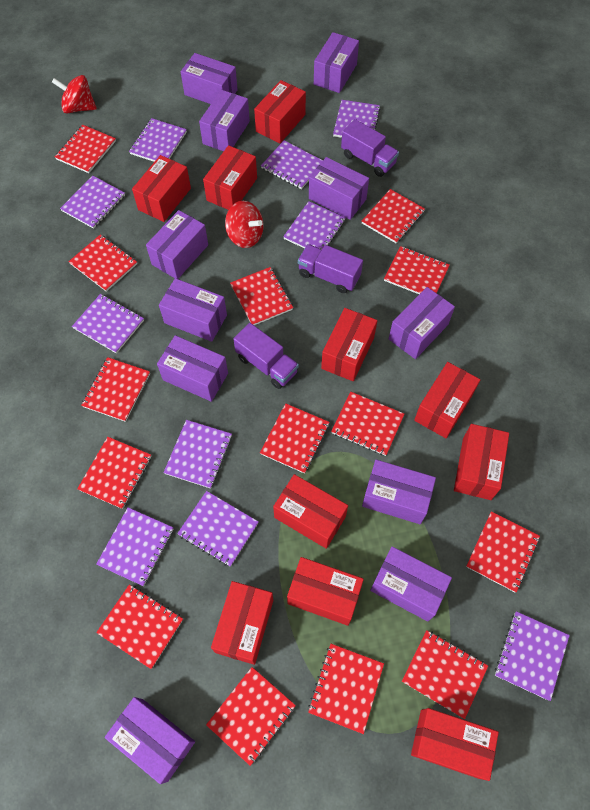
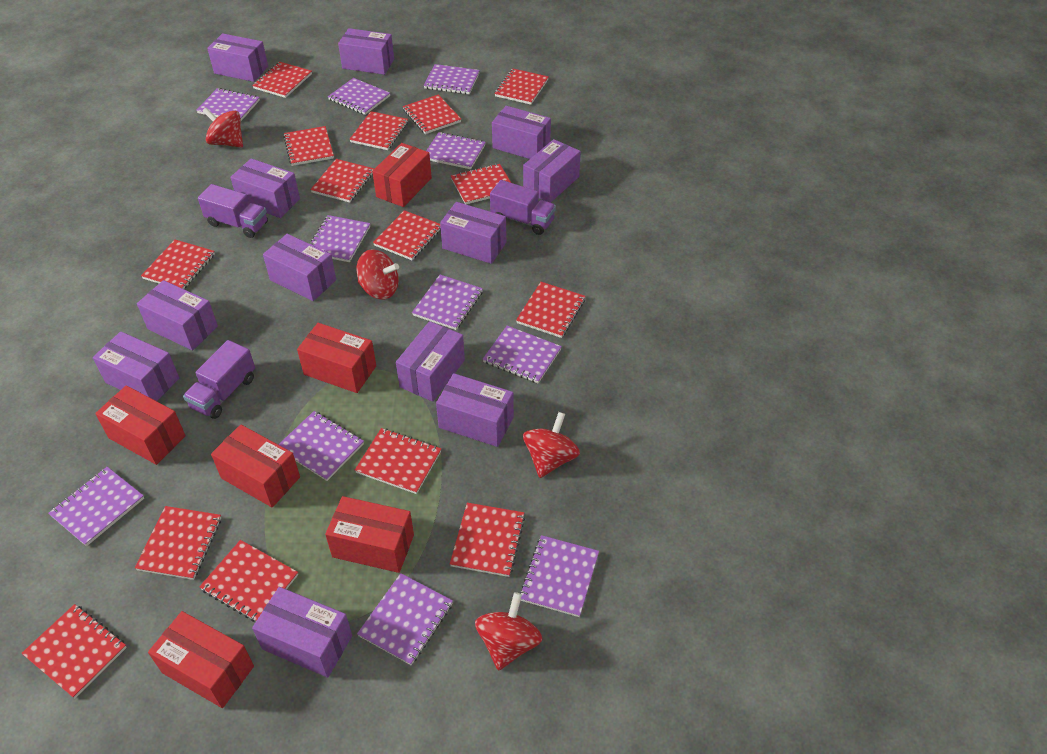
purple box: [105,697,195,784] [146,210,208,279] [157,335,228,402] [159,278,227,342] [181,53,238,104] [199,90,250,151] [309,157,369,220] [314,32,359,93] [362,460,436,524] [370,546,452,621] [389,287,455,359] = 11 -> [93,331,179,401] [137,280,218,350] [207,33,268,82] [230,158,300,218] [252,587,352,678] [263,234,336,301] [338,28,394,75] [396,321,465,402] [436,373,514,447] [440,202,506,264] [492,106,551,159] [523,139,581,203] = 12
purple notebook: [60,175,125,229] [72,294,144,354] [96,507,174,586] [129,118,187,162] [163,420,232,489] [177,491,259,567] [261,141,323,189] [283,201,346,250] [333,100,381,138] [495,611,570,701] = 10 -> [48,467,144,546] [196,88,260,122] [278,411,364,481] [309,215,370,262] [328,78,390,115] [357,573,453,665] [412,275,483,330] [424,64,480,94] [426,132,486,169] [483,326,562,383] [519,535,599,617] = 11
red box: [132,155,191,222] [203,145,257,210] [211,581,273,665] [254,80,306,143] [273,474,348,549] [287,557,364,626] [321,308,377,381] [411,708,499,781] [414,362,480,438] [454,424,509,500] = 10 -> [95,385,186,465] [148,611,254,708] [211,424,300,507] [297,323,376,393] [325,496,414,573] [372,143,432,207] = 6
red notebook: [55,125,116,173] [68,234,137,292] [77,437,152,509] [81,357,150,422] [96,585,183,669] [206,667,296,766] [230,267,293,325] [260,403,330,474] [308,644,384,734] [331,392,404,456] [362,189,425,244] [384,246,450,294] [402,630,488,719] [466,511,540,592] = 14 -> [22,604,127,698] [135,506,221,580] [141,240,215,289] [199,540,298,622] [252,62,312,98] [283,126,334,166] [310,159,374,203] [349,111,408,150] [355,428,441,494] [373,210,441,260] [403,95,461,134] [450,503,525,577] [451,164,511,204] [494,69,549,105] [516,282,585,338] = 15
red spinning top: [52,75,97,113] [225,201,264,248] = 2 -> [202,107,243,147] [357,249,399,299] [475,592,542,671] [523,412,580,478] = 4

